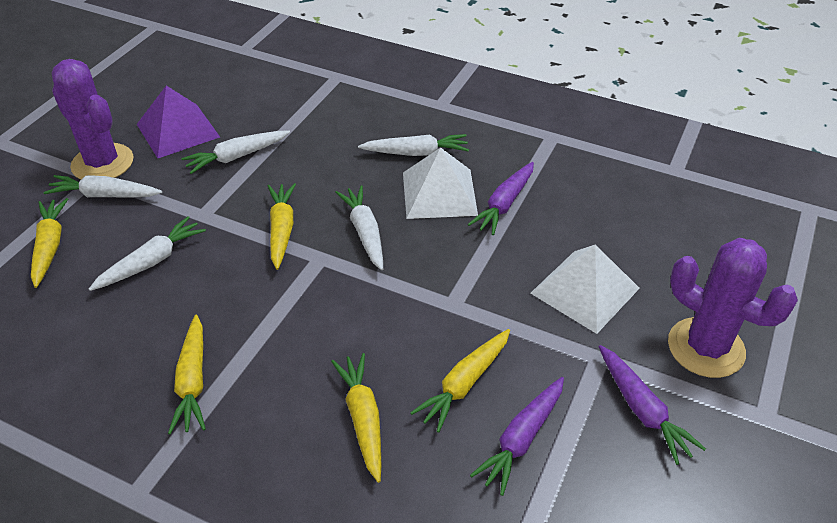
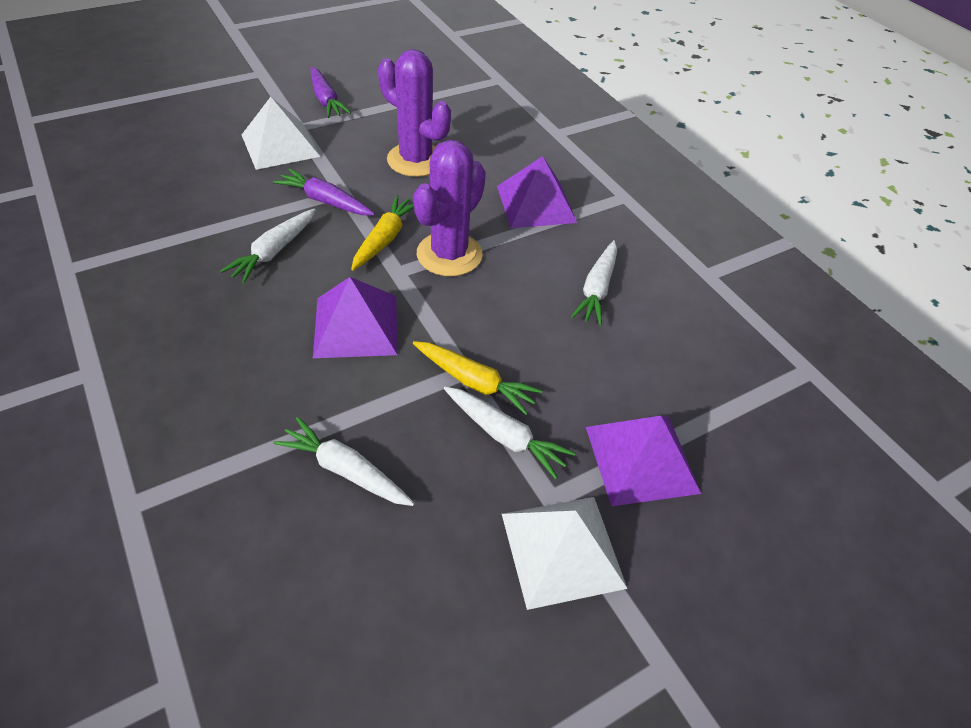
purple carrot: [468,162,534,235] [470,377,564,496] [599,345,706,465] = 3 -> [273,168,375,215] [311,67,351,118] = 2
purple pyramid: [137,86,220,158] = 1 -> [313,277,398,358] [497,156,577,228] [586,416,701,506] = 3
white carrot: [44,175,162,198] [89,216,206,291] [181,130,290,174] [335,185,383,270] [358,134,469,156] = 5 -> [220,209,316,283] [273,417,415,506] [444,386,576,479] [571,240,617,326] = 4
yellow carrot: [31,198,68,288] [168,315,206,434] [268,183,296,270] [331,353,381,483] [410,329,510,432] = 5 -> [351,195,414,270] [413,341,543,415] = 2

